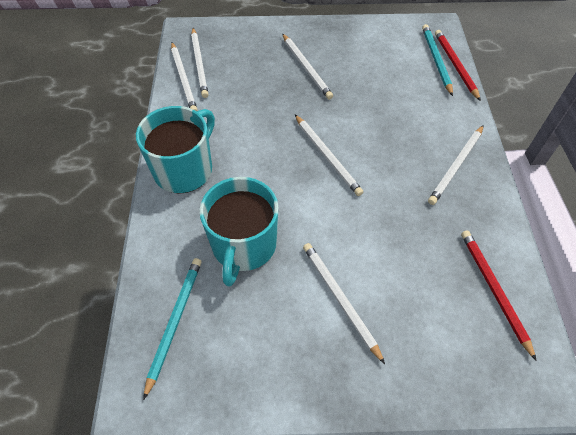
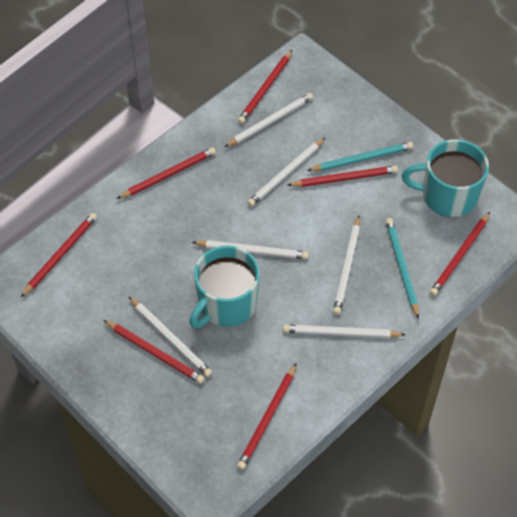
red pencil: [435,30,481,101] [461,230,537,361] = 2 -> [20,213,97,298] [103,320,205,384] [117,147,216,199] [237,363,297,470] [238,50,292,124] [287,165,398,187] [430,212,490,296] = 7

